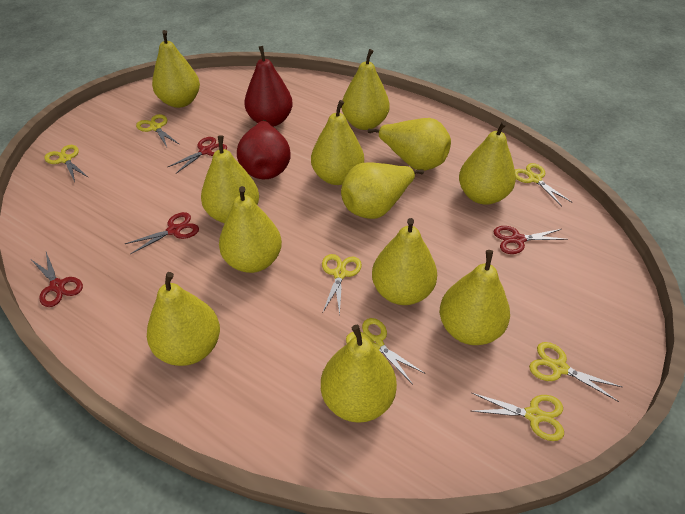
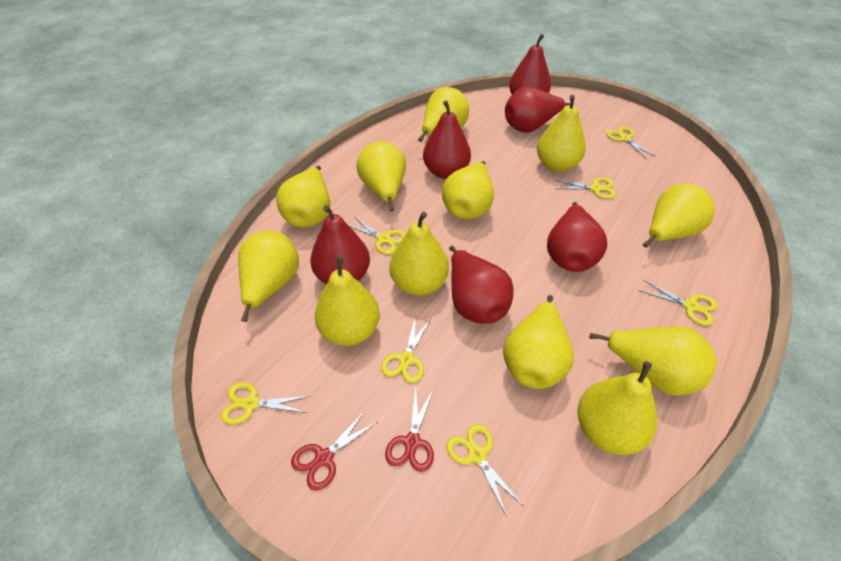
red pear: [237,120,291,179] [244,46,293,127] = 2 -> [310,205,370,284] [423,100,471,179] [449,246,514,324] [505,87,570,133] [509,34,551,94] [547,202,607,272] = 6
red scissors: [32,252,83,307] [125,212,199,254] [168,137,227,173] [494,226,568,254] = 4 -> [291,411,377,491] [385,386,434,472] = 2

